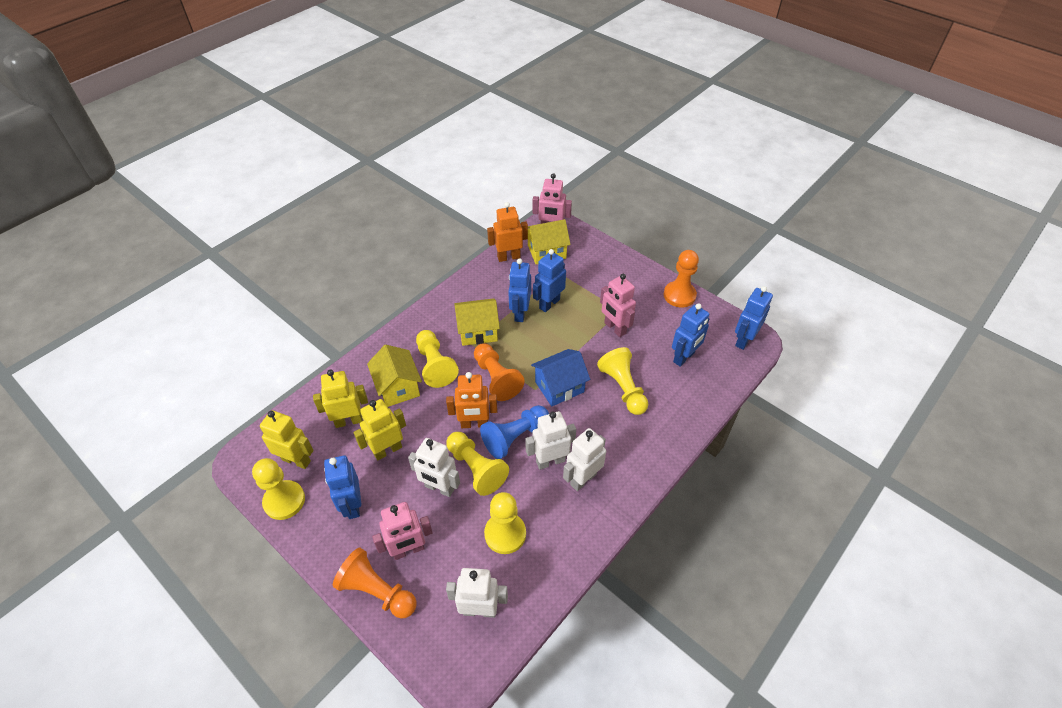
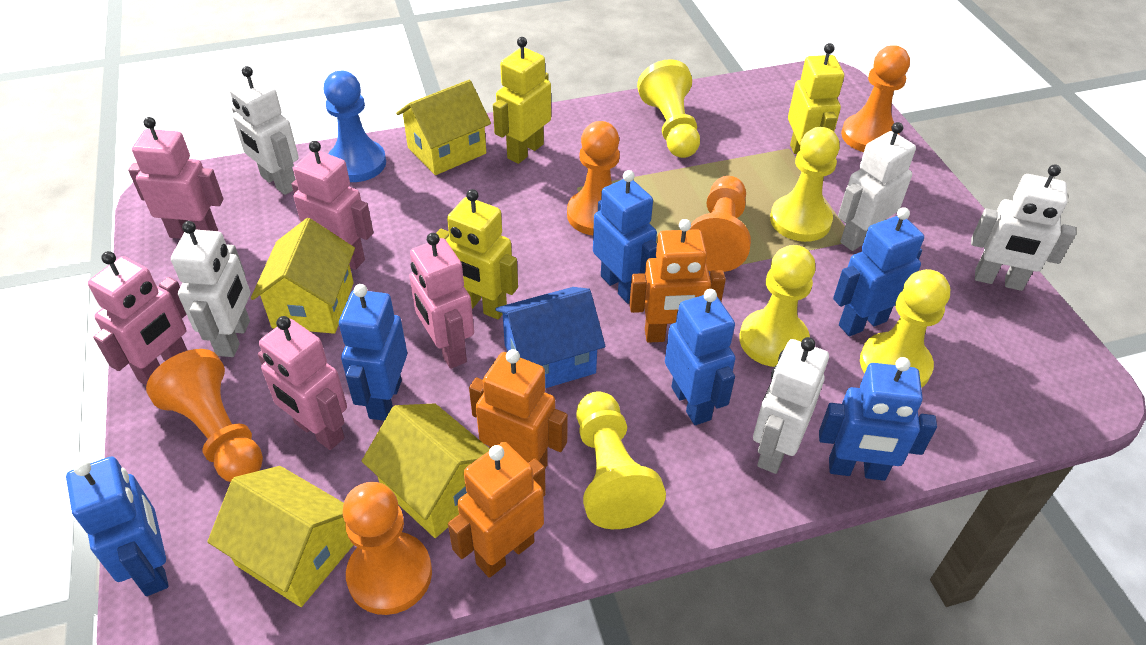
blue robot: [324,455,361,519] [508,258,531,322] [533,249,566,312] [672,303,709,367] [735,286,773,350] = 5 -> [66,456,169,596] [339,284,407,421] [593,170,657,304] [665,289,736,425] [819,357,937,481] [833,207,924,336] = 6
orange pawn: [333,547,417,619] [474,343,525,401] [664,250,699,307] = 3 -> [146,349,263,482] [343,482,432,615] [567,121,620,235] [689,176,751,272] [841,45,910,152] = 5
orange robot: [446,372,497,428] [487,202,528,262] = 2 -> [448,442,546,578] [469,349,568,468] [629,219,726,343] = 3
pink robot: [372,502,433,560] [533,173,572,224] [600,274,636,337] = 3 -> [88,251,188,385] [128,117,223,239] [258,316,347,450] [292,141,374,270] [409,233,474,369] = 5
white robot: [408,438,460,497] [446,568,508,618] [526,411,576,470] [563,428,606,491] = 4 -> [171,221,250,357] [229,66,299,195] [753,337,829,474] [838,122,916,251] [971,165,1076,291] = 5
yellow house: [367,345,422,407] [454,298,500,346] [528,219,571,264] = 3 -> [207,466,354,607] [251,218,355,334] [362,404,490,538] [396,80,491,175] = 4

